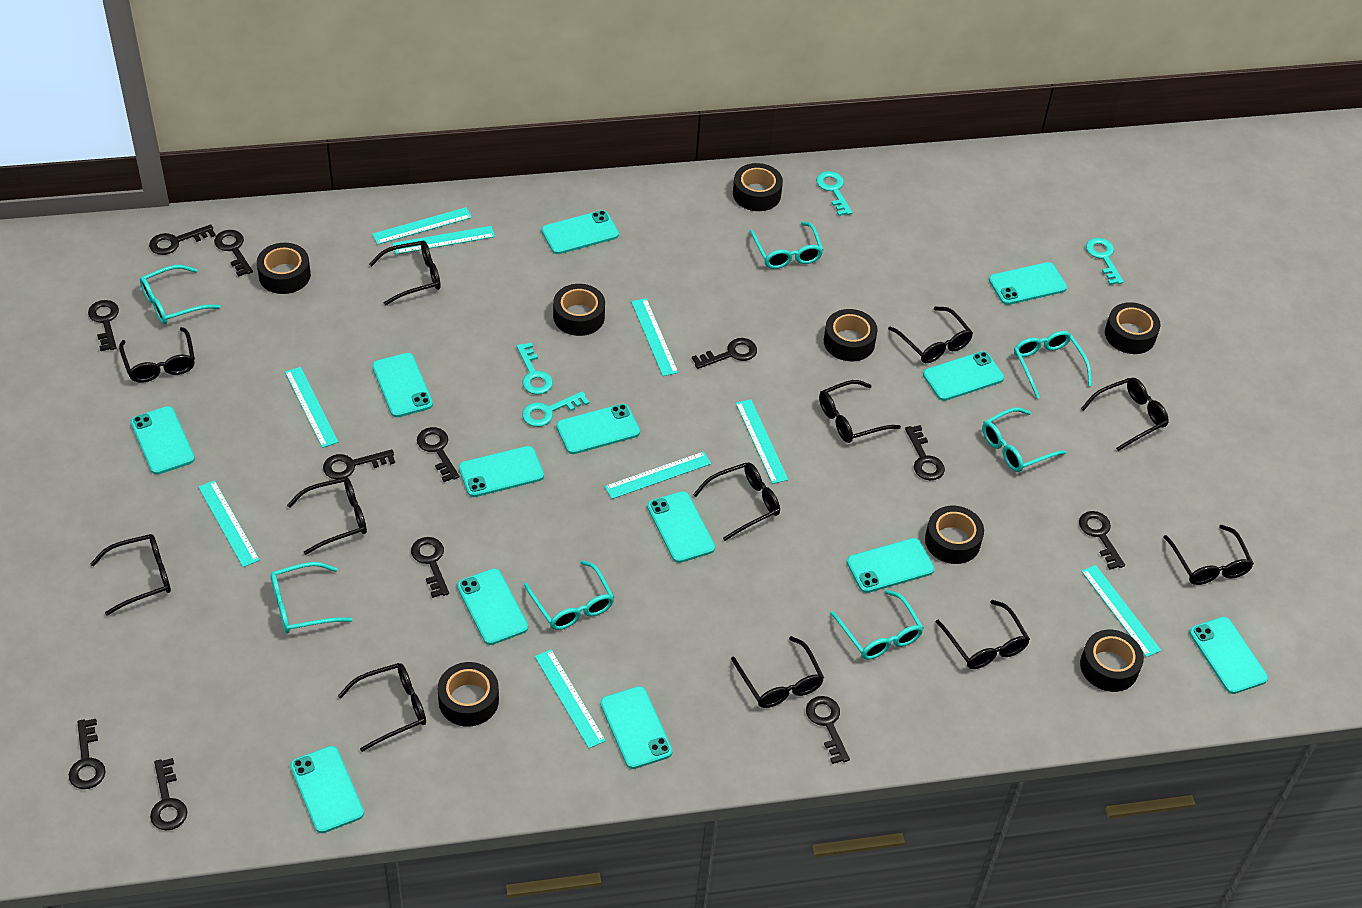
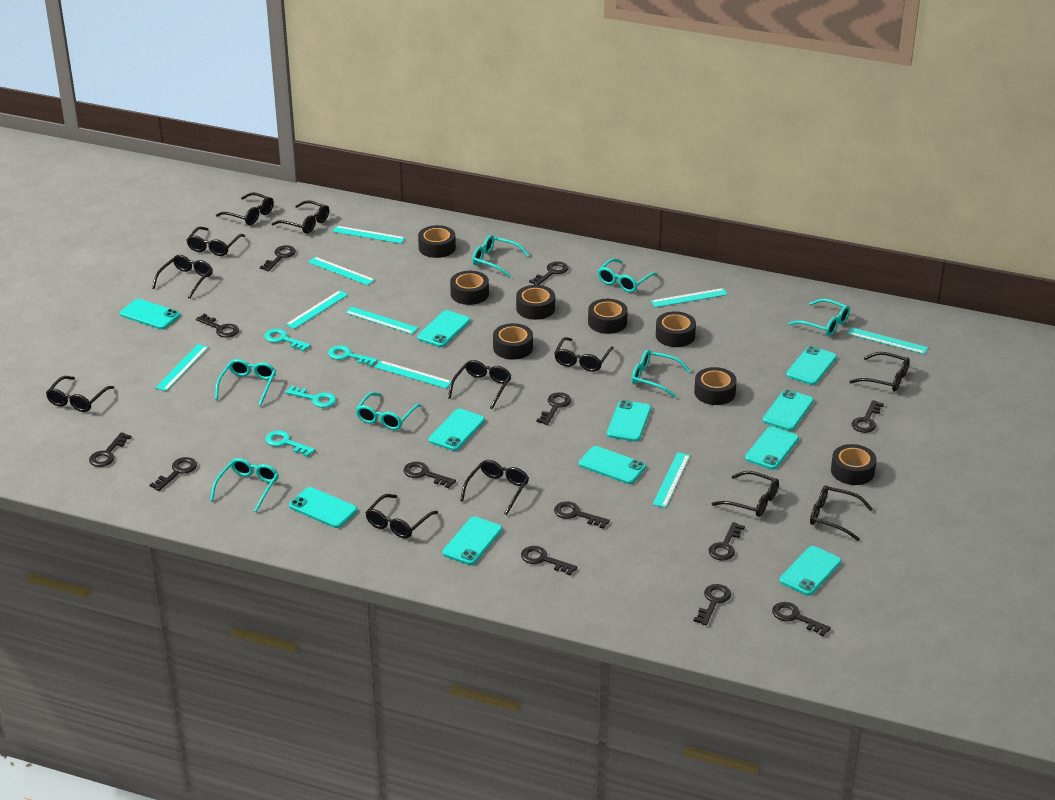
black key: [69,719,105,789] [88,300,119,351] [149,225,216,255] [150,758,187,830] [214,230,253,277] [323,449,395,479] [411,537,449,598] [417,427,459,482] [692,338,757,369] [806,696,850,764] [905,425,945,480] [1079,511,1125,569] = 12 -> [89,432,131,467] [150,457,197,491] [196,314,239,338] [260,245,296,271] [404,462,456,488] [521,546,577,575] [529,261,568,285] [537,392,571,425] [554,501,610,529] [694,584,731,625] [709,522,745,561] [772,602,831,636] [852,400,884,433] = 13
turquoise phone: [131,406,195,475] [290,746,364,833] [372,353,433,417] [457,569,528,645] [459,446,544,497] [542,210,619,254] [556,404,640,454] [600,686,673,769] [647,491,715,563] [847,538,935,593] [923,351,1004,401] [989,262,1067,305] [1189,617,1268,694] = 13 -> [120,299,180,329] [289,487,357,528] [417,310,470,347] [429,409,485,451] [442,517,502,565] [579,446,646,484] [607,400,651,442] [745,426,799,470] [763,389,814,431] [779,546,842,596] [786,346,837,385] = 11

